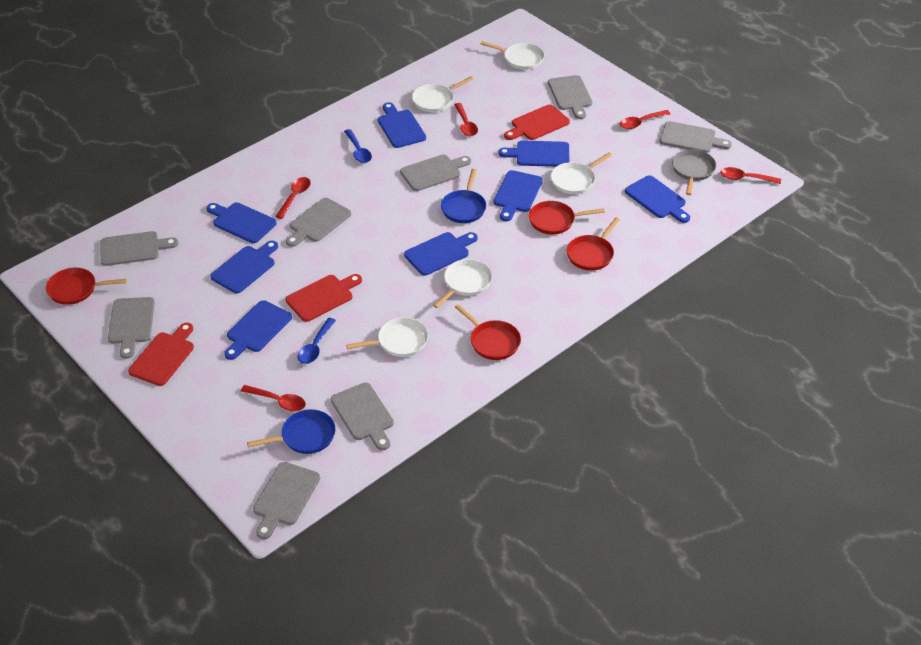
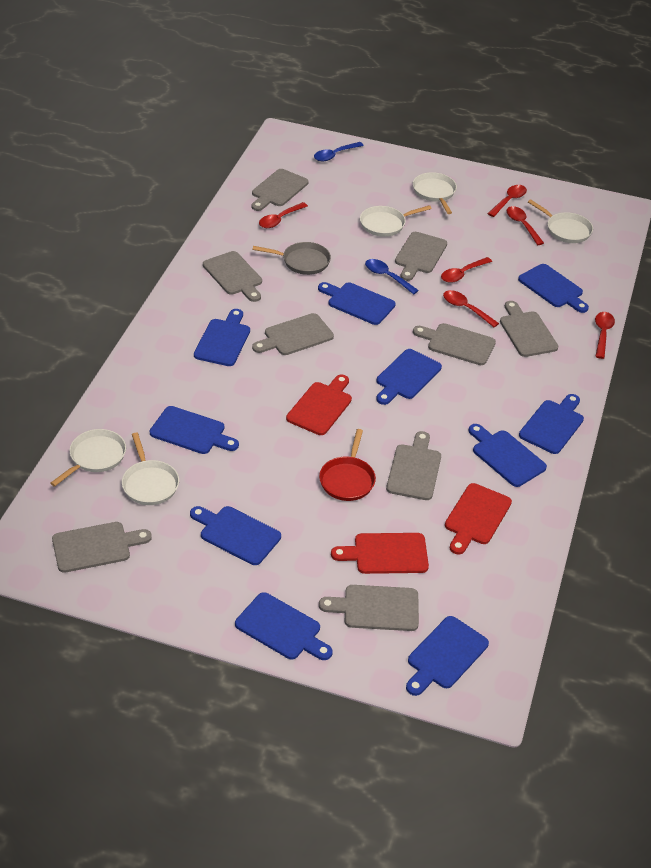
blue cutting board: [206,202,277,243] [210,241,278,294] [224,300,292,360] [378,102,426,148] [404,232,478,276] [494,170,543,221] [498,140,569,167] [625,175,690,223] = 8 -> [150,406,239,454] [190,506,281,565] [194,309,250,366] [235,592,333,660] [318,282,396,325] [376,349,442,405] [406,616,489,696] [468,424,547,487] [518,264,589,313] [519,394,584,454] = 10
blue pan: [247,409,336,454] [441,169,486,223] = 2 -> none = 0
grey cutting board: [100,231,178,266] [108,297,155,359] [253,462,320,539] [286,198,351,247] [331,383,394,450] [400,154,471,191] [548,75,592,119] [660,121,732,153] = 8 -> [52,522,152,573] [203,251,262,302] [252,169,309,211] [252,313,334,355] [319,585,419,631] [386,431,441,500] [395,232,447,281] [413,323,496,365] [500,301,558,357] = 9
red pan: [46,268,127,305] [455,304,521,360] [529,201,605,235] [567,218,620,271] = 4 -> [319,429,376,501] = 1
red spoon: [241,385,306,412] [275,177,311,219] [454,103,478,136] [620,110,671,129] [720,167,781,184] = 5 -> [259,202,308,228] [441,257,492,283] [443,290,499,327] [487,185,527,217] [507,206,544,245] [595,312,615,359] = 6

